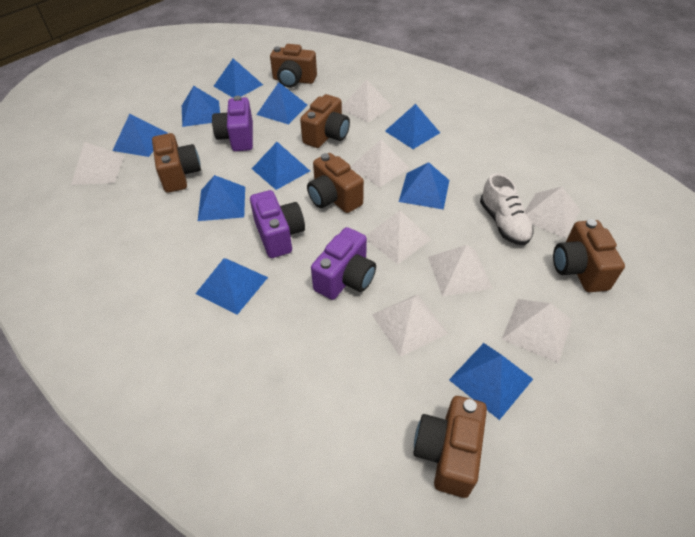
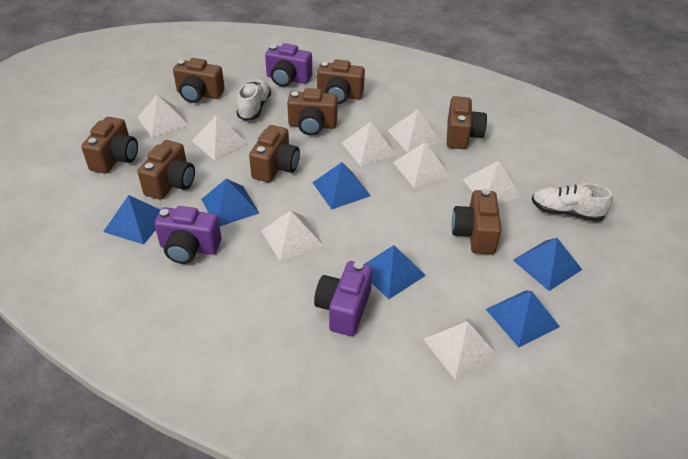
blue pyramid: [112,114,168,157] [182,86,220,127] [195,258,268,315] [198,175,245,221] [214,58,263,98] [252,142,310,190] [256,82,307,125] [385,104,440,149] [399,162,449,210] [449,343,533,420] = 10 -> [103,195,160,245] [201,179,259,226] [312,162,371,210] [365,245,426,299] [486,290,560,347] [513,238,582,291] = 6
brown camera: [152,133,201,193] [270,44,317,88] [300,94,350,148] [307,153,364,213] [413,396,487,498] [553,219,625,292] = 6 -> [81,117,138,174] [138,140,195,200] [173,58,225,103] [249,125,300,182] [287,88,338,136] [317,59,365,104] [447,96,487,149] [451,189,502,255] = 8
white shoe: [480,173,534,245] = 1 -> [236,79,271,121] [532,183,613,222] = 2

